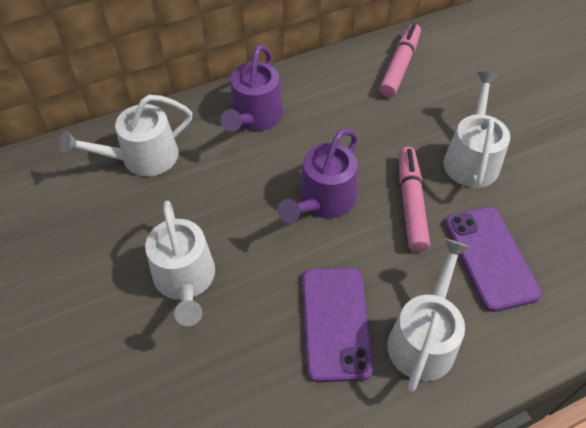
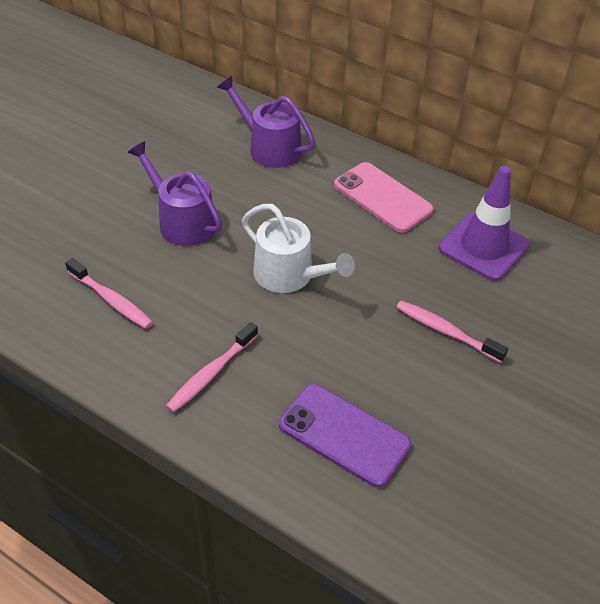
pink marker: [379,23,421,98] [399,147,430,252] = 2 -> none = 0
pink phone: none = 0 -> [334,162,434,233] = 1
pink toothbrush: none = 0 -> [65,258,153,329] [166,322,258,413] [396,300,508,363] = 3
purple phone: [302,268,373,382] [445,207,542,312] = 2 -> [279,384,411,487] = 1
purple traffic cone: none = 0 -> [439,166,530,281] = 1
white watering can: [60,95,192,176] [145,200,215,326] [387,239,470,392] [443,72,510,188] = 4 -> [242,204,355,293] = 1

